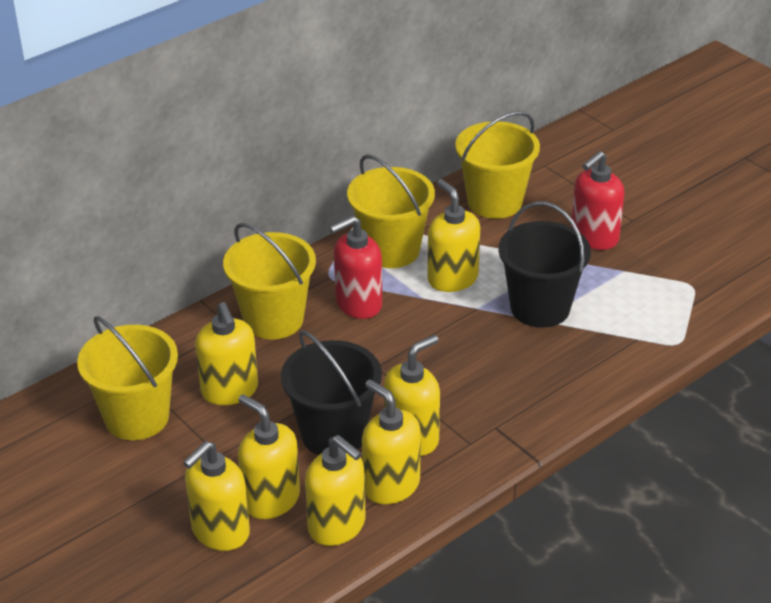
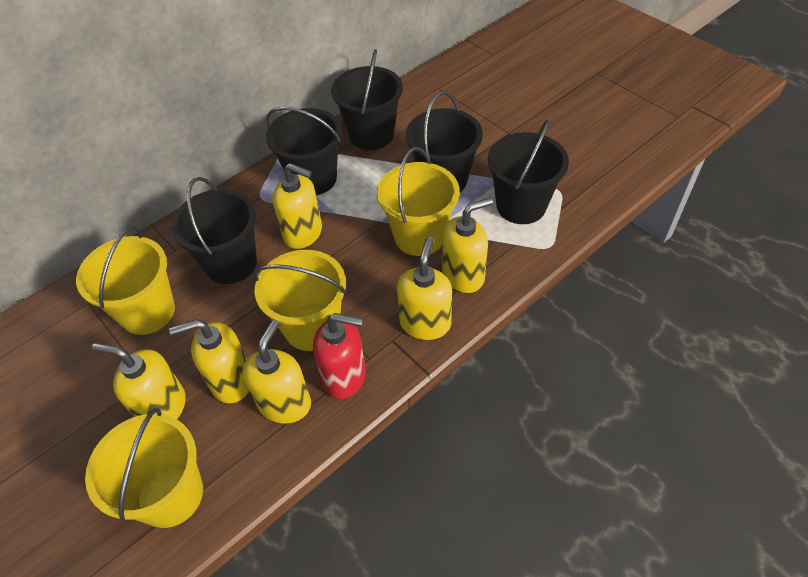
black bucket: [281,330,382,455] [499,202,591,328] = 2 -> [171,177,257,284] [266,107,342,195] [331,49,403,150] [406,91,483,192] [488,120,569,224] = 5
red soap dispenser: [329,216,382,319] [571,151,624,250] = 2 -> [313,313,366,399] = 1
yellow soap dispenser: [183,441,250,551] [195,302,258,405] [238,394,300,519] [305,435,366,546] [362,379,421,504] [384,335,440,456] [427,179,480,292] = 7 -> [92,343,185,419] [169,319,249,403] [243,320,311,423] [272,163,322,249] [397,237,452,340] [442,198,493,293] = 6

